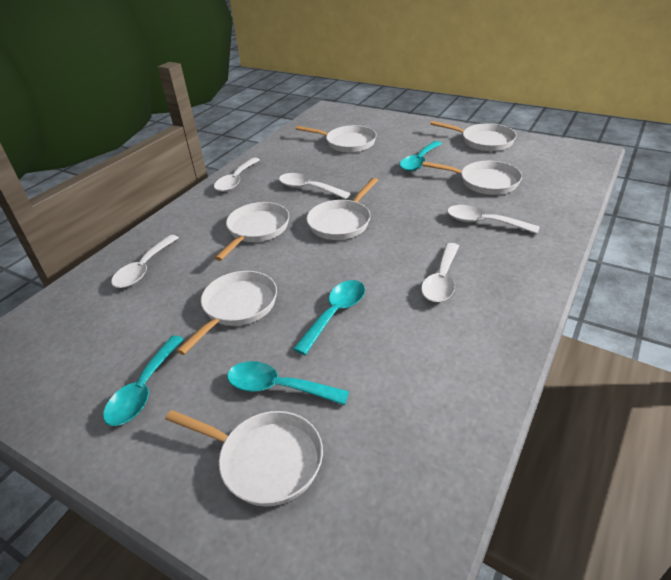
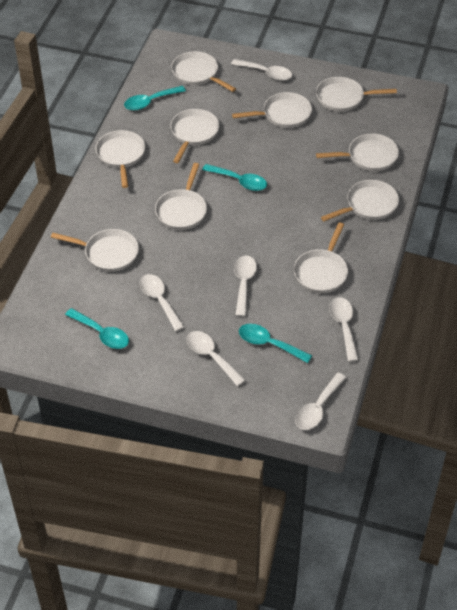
white pan: [165,410,323,507] [177,271,277,355] [215,202,289,261] [296,125,377,153] [306,178,378,240] [422,161,522,195] [430,121,517,151] = 7 -> [51,229,139,272] [96,130,145,188] [155,163,207,230] [170,109,219,163] [171,51,236,92] [232,92,312,128] [294,223,348,293] [316,77,397,112] [316,134,399,171] [321,180,399,221] = 10
white spoon: [111,235,179,288] [214,158,260,192] [279,173,351,199] [421,243,459,302] [447,205,540,234] = 5 -> [140,274,185,331] [186,331,246,386] [231,59,292,81] [234,255,257,317] [295,373,346,430] [329,297,359,362] = 6

